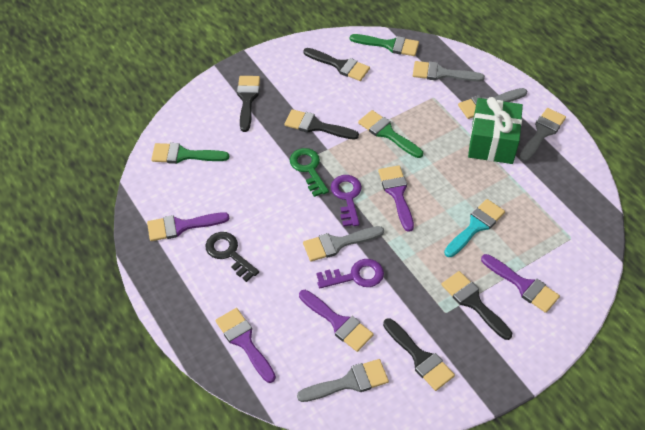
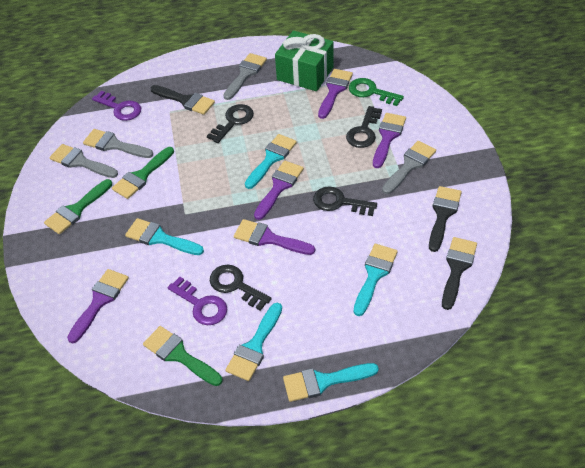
black brush: [237,76,260,132] [285,109,359,140] [303,48,370,81] [383,318,455,391] [441,271,512,340] = 5 -> [150,85,215,115] [429,186,462,252] [442,237,477,310] = 3
black key: [205,232,259,282] = 1 -> [207,104,254,143] [210,265,272,311] [313,186,377,216] [346,106,382,148] = 4
grey brush: [297,359,389,402] [303,226,384,261] [413,61,485,82] [458,88,527,119] [519,108,566,162] = 5 -> [49,144,118,178] [83,129,153,158] [223,53,267,100] [382,141,436,194] = 4
turquoise brush: [444,199,505,257] = 1 -> [125,218,204,255] [225,303,282,381] [245,134,297,189] [283,363,379,402] [354,244,398,316] = 5

